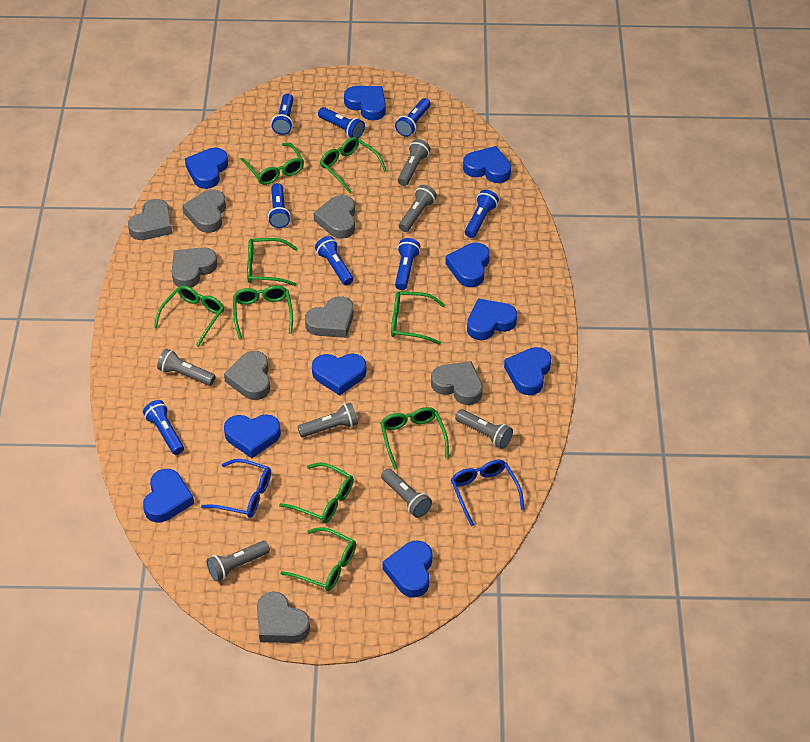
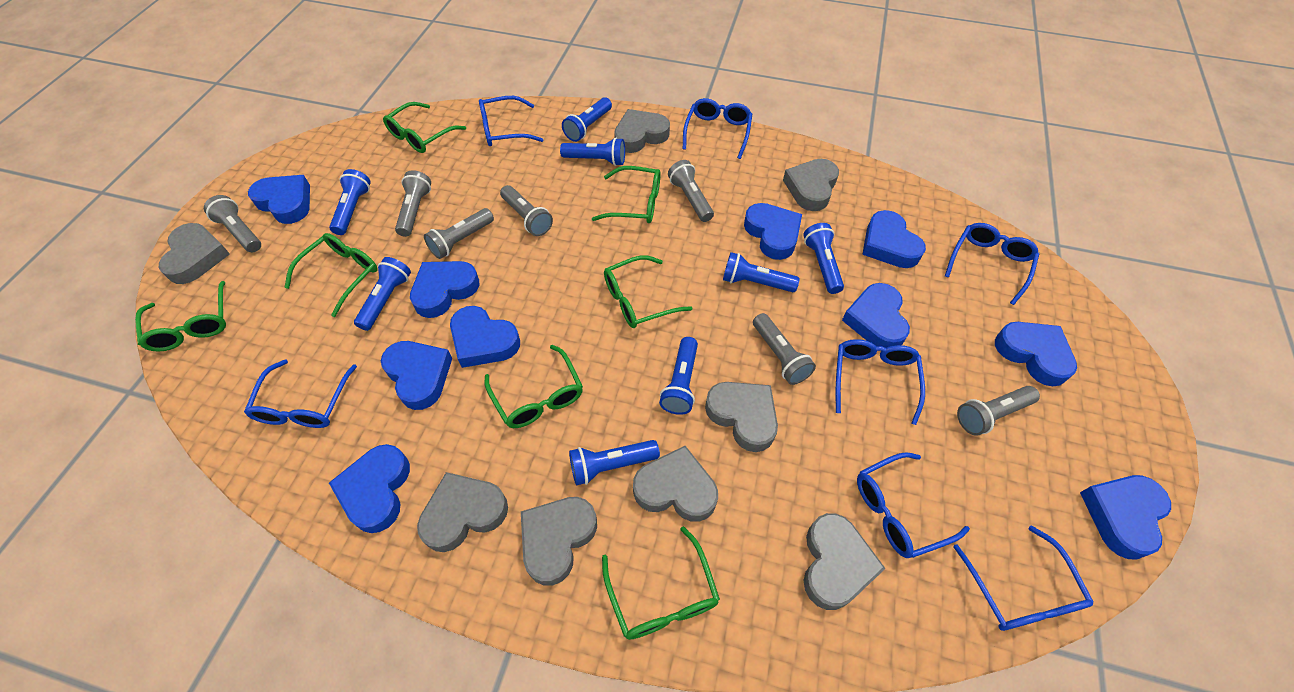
blue glasses: [201,459,271,518] [451,460,525,526] = 2 -> [244,359,357,428] [479,96,543,146] [683,98,752,159] [836,339,925,425] [857,453,970,558] [945,223,1039,305] [953,525,1094,631] = 7
green glasses: [154,285,224,347] [233,285,293,339] [241,143,304,185] [247,238,298,286] [279,463,354,523] [280,527,356,591] [320,137,387,193] [380,407,449,469] [391,291,445,345] = 9 -> [135,281,226,352] [284,233,378,317] [383,102,466,153] [484,345,583,428] [592,166,660,223] [602,526,720,640] [604,255,692,328] = 7

